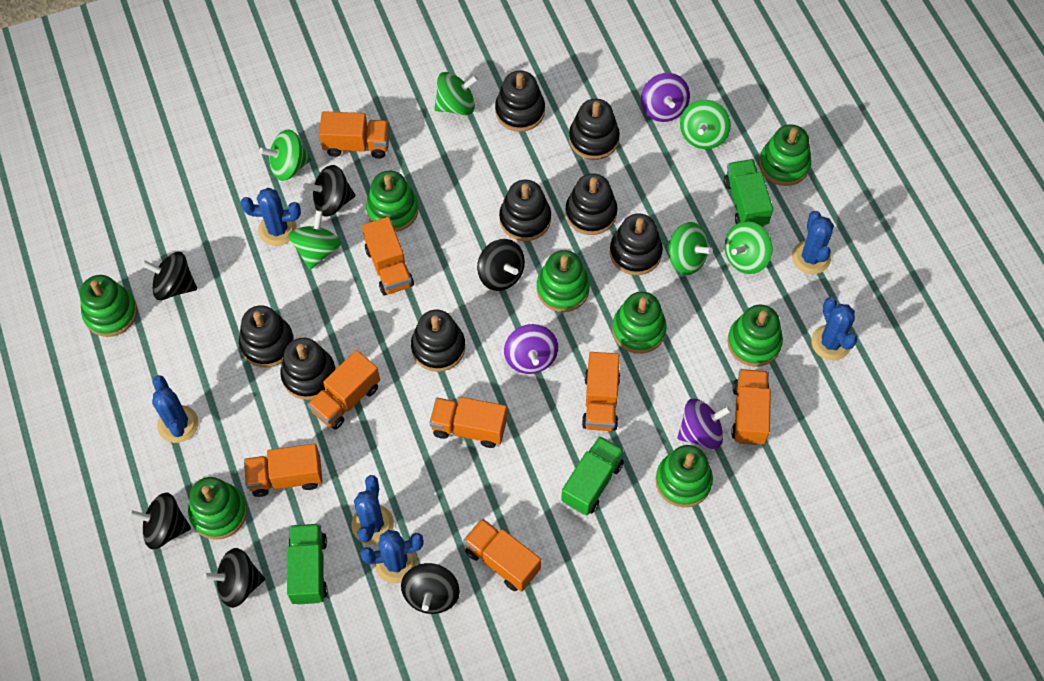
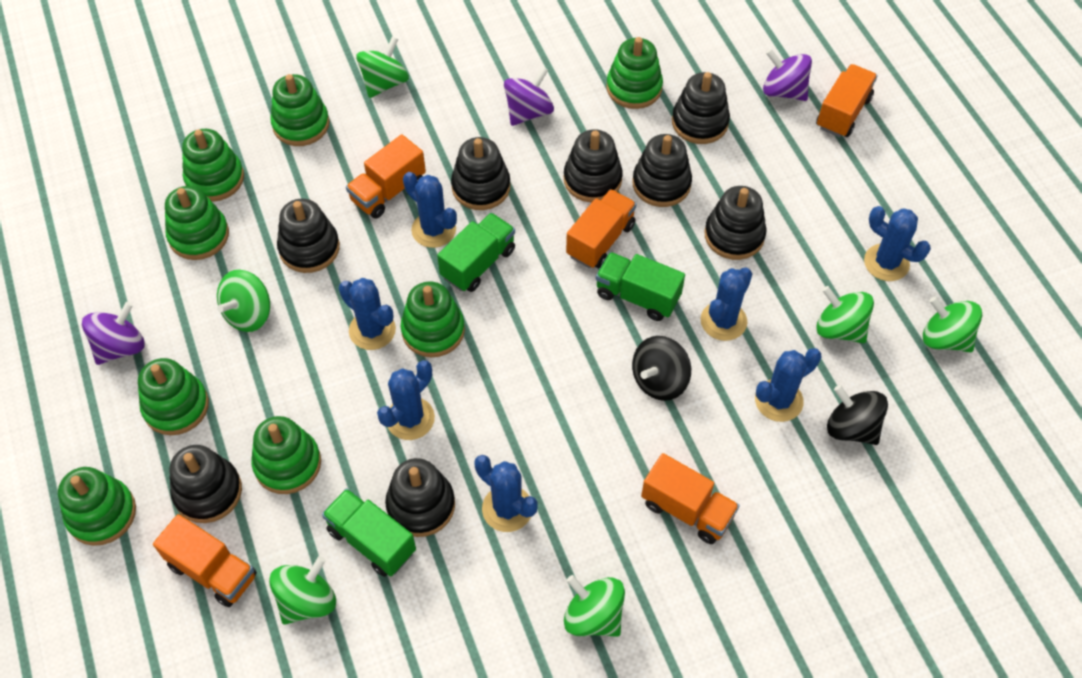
black spinning top: [129,492,191,550] [141,252,197,300] [203,548,265,608] [303,165,355,217] [401,563,460,614] [477,239,525,291] = 6 -> [632,336,691,401] [827,385,888,445] = 2
blue cactus: [152,375,199,443] [241,188,301,246] [351,475,394,544] [360,530,424,583] [792,211,834,274] [811,297,857,361] = 6 -> [339,278,396,350] [377,360,435,440] [403,172,457,248] [474,455,538,532] [700,268,752,341] [755,348,821,422] [864,206,931,281] = 7
orange truck: [244,444,322,497] [308,350,380,429] [319,111,390,158] [362,217,414,295] [429,397,507,448] [463,518,541,592] [582,352,620,431] [731,369,771,445] = 8 -> [153,514,257,607] [346,134,426,219] [566,189,637,268] [641,453,739,544] [816,64,877,137] = 5

